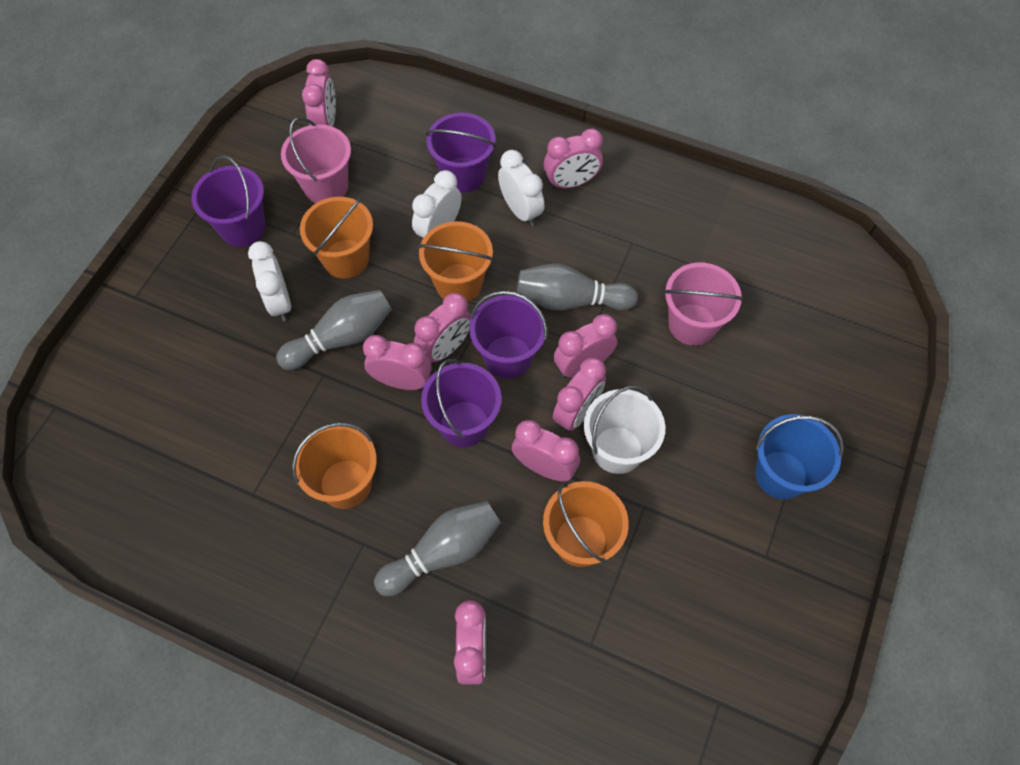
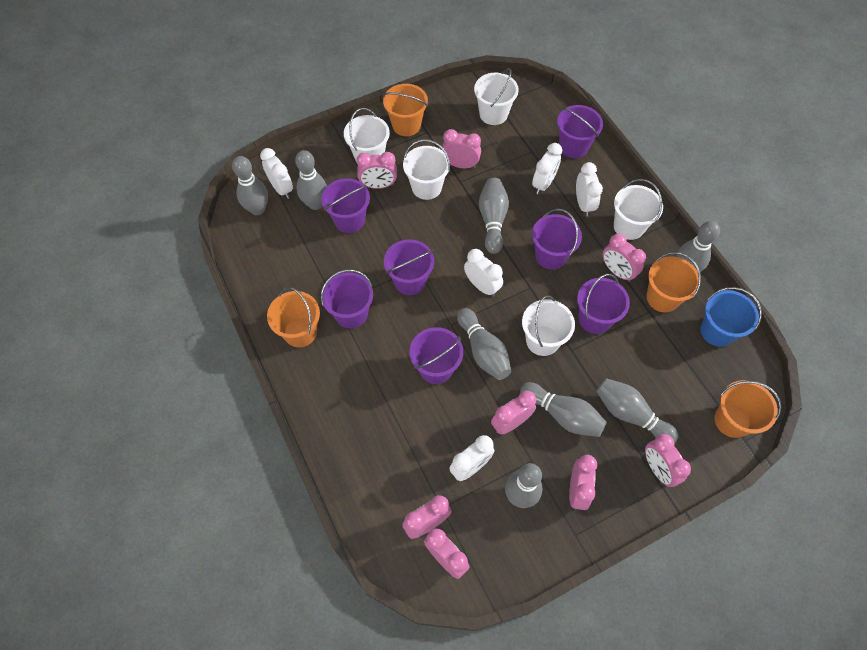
grey bowling pin: [276,290,392,370] [374,501,501,596] [517,264,638,311] = 3 -> [232,156,268,215] [295,150,327,210] [457,308,511,380] [479,178,509,254] [505,463,542,508] [520,382,607,437] [596,378,679,443] [676,221,720,272] = 8
pink bucket: [281,117,351,203] [664,262,744,345] = 2 -> none = 0
purple bucket: [191,156,266,247] [421,359,502,447] [425,113,496,193] [470,291,547,379] = 4 -> [321,178,370,233] [321,270,373,329] [384,240,434,295] [410,327,463,384] [532,209,582,269] [557,105,603,158] [577,274,630,334] = 7
white bucket: [584,385,665,474] = 1 -> [344,108,390,162] [403,139,450,200] [474,68,519,125] [522,295,575,356] [614,179,663,240] = 5
white clock: [248,241,291,321] [412,170,461,238] [498,150,544,226] = 3 -> [260,148,293,199] [449,435,495,481] [464,249,503,297] [532,143,562,194] [576,162,603,216] = 5

